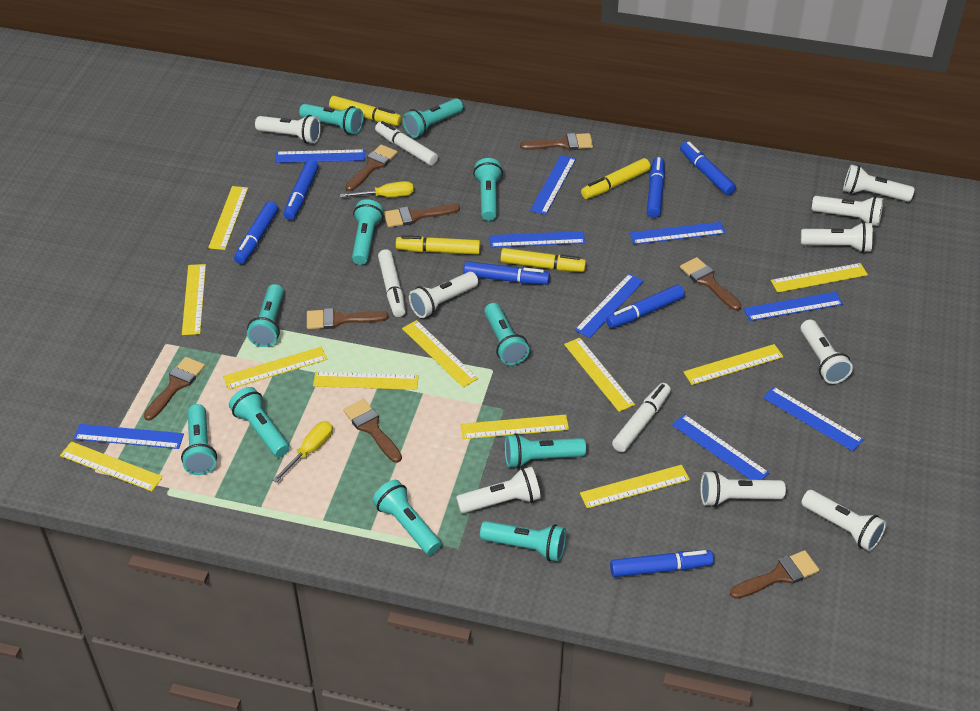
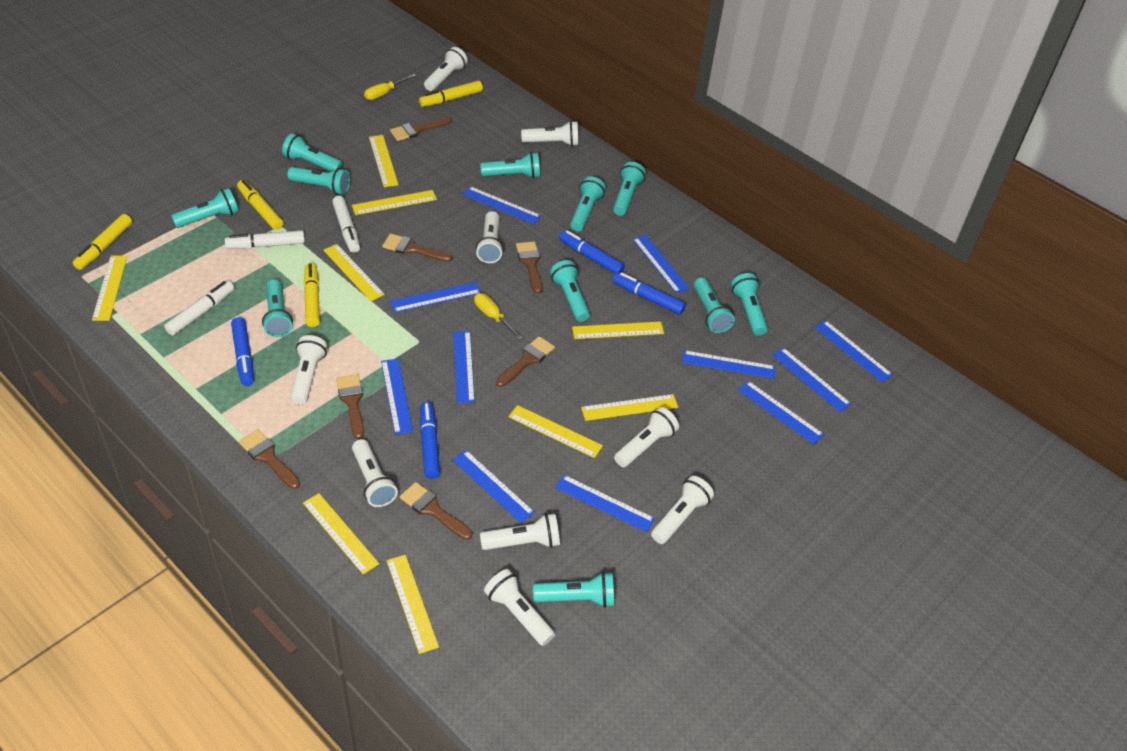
blue marker: [234,201,278,264] [284,159,319,220] [463,261,550,285] [606,285,685,328] [610,550,714,577] [647,157,665,218] [680,142,736,195] = 7 -> [231,317,254,386] [420,402,440,479] [559,230,625,274] [613,272,686,315] = 4
blue ruler: [74,424,184,449] [275,149,365,163] [490,231,585,248] [530,155,576,215] [575,273,644,338] [630,222,725,245] [672,414,769,480] [743,292,843,321] [763,386,864,451] = 9 -> [381,359,413,435] [390,282,481,313] [452,450,535,523] [453,331,475,403] [462,186,541,224] [555,475,655,532] [633,234,690,294] [682,350,775,379] [738,381,824,444] [772,347,851,412] [814,320,893,382] = 11
brown brush: [143,357,205,421] [307,308,389,329] [343,399,402,463] [345,145,398,191] [384,204,460,227] [520,133,593,150] [680,257,741,311] [730,550,819,599] = 8 -> [239,429,300,489] [336,374,364,439] [382,233,452,262] [390,117,452,141] [400,482,472,540] [496,336,555,387] [516,241,543,294] = 7
yellow ruler: [60,441,163,491] [182,264,206,335] [208,186,248,250] [223,347,327,390] [313,372,419,390] [402,320,478,388] [461,415,569,439] [564,338,635,412] [580,465,690,508] [684,344,783,385] [771,263,868,293] = 11 -> [92,256,127,321] [303,493,379,574] [323,244,385,301] [352,190,437,215] [369,135,399,187] [386,555,439,654] [508,405,603,458] [572,322,664,339] [581,394,678,421] = 9

